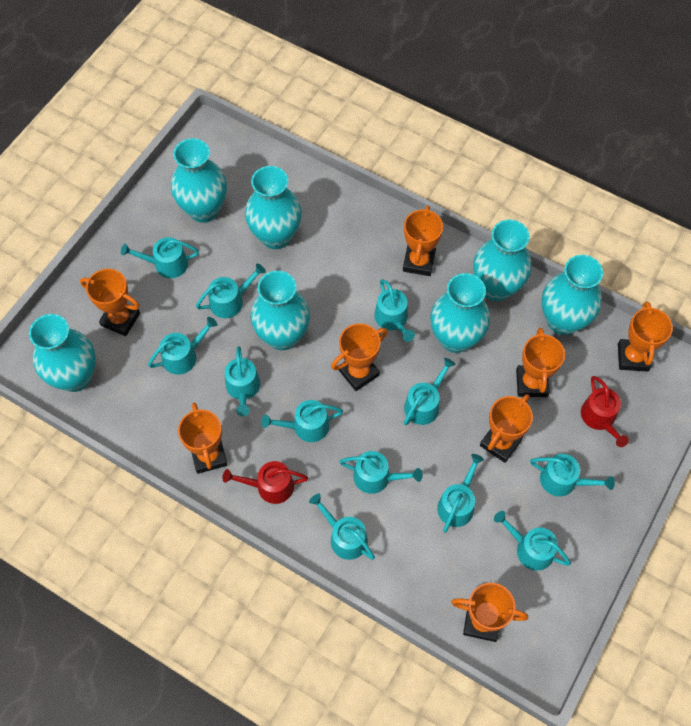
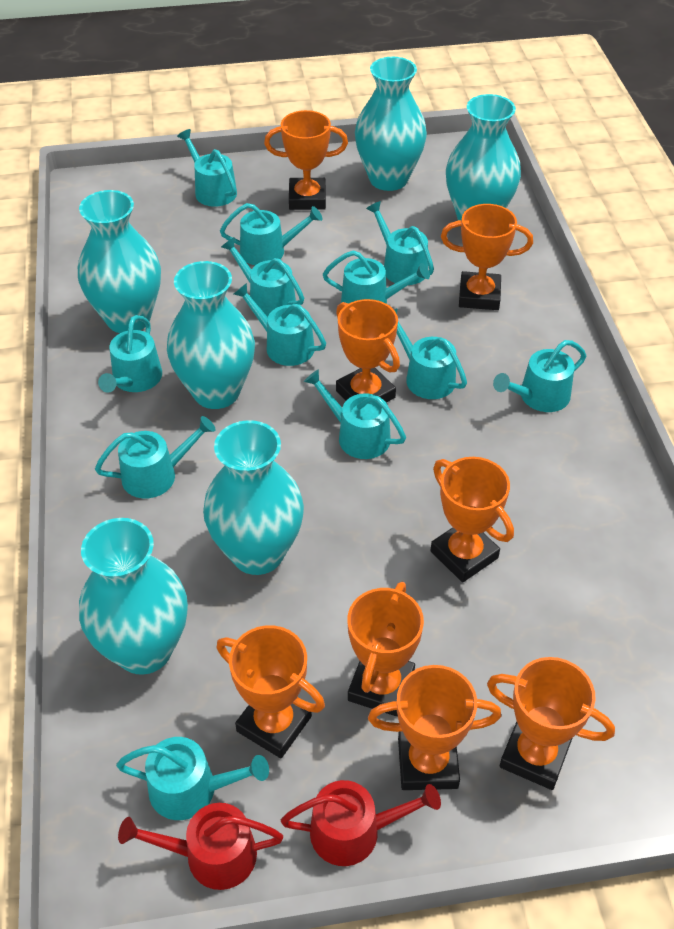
turquoise vase: [29,314,96,392] [171,138,227,223] [245,166,302,249] [251,271,310,350] [430,273,490,353] [473,219,531,301] [542,255,603,335] = 7 -> [78,190,161,333] [79,518,188,675] [167,261,255,409] [203,420,304,575] [355,57,427,191] [446,94,521,220] = 6

